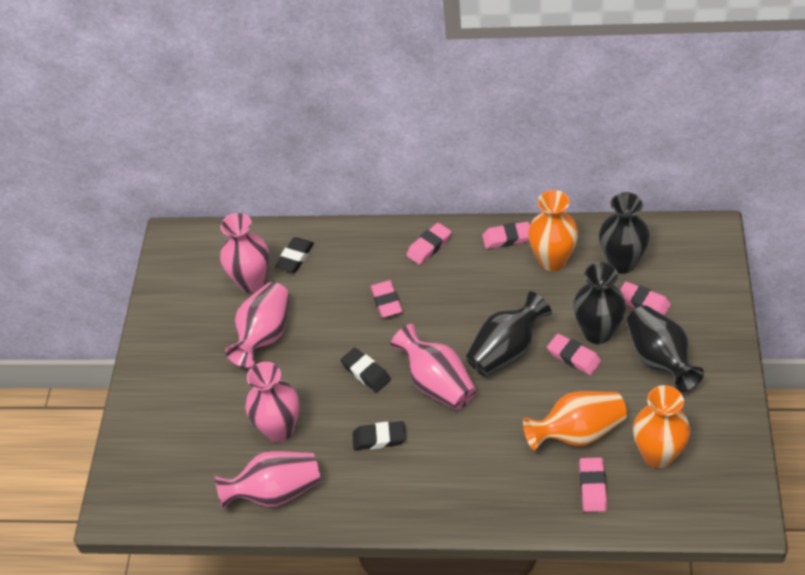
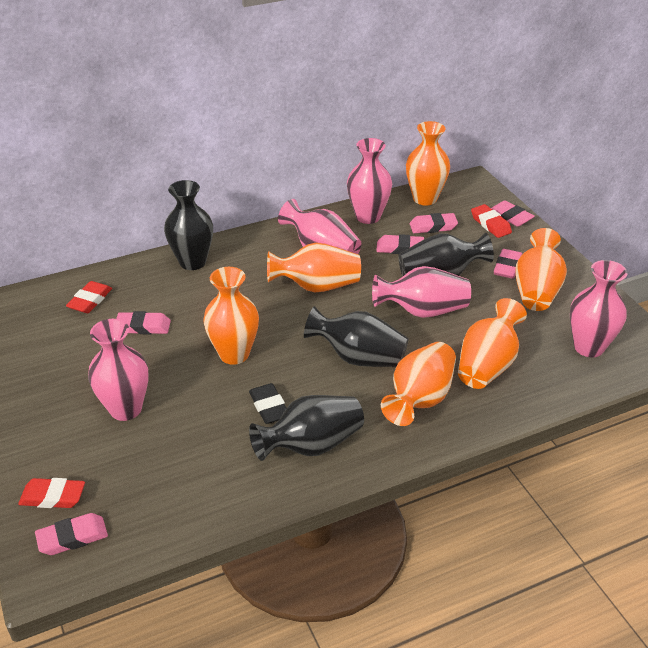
black eraser: [275,237,314,273] [341,348,391,392] [352,421,406,450] = 3 -> [249,383,286,424] = 1
orange vase: [523,391,627,450] [528,190,578,271] [633,385,690,468] = 3 -> [203,267,259,365] [267,243,361,292] [381,342,456,426] [406,121,450,205] [458,298,527,389] [515,228,567,311] = 6
red eraser: none = 0 -> [18,478,85,508] [66,281,112,313] [471,204,512,238] = 3

